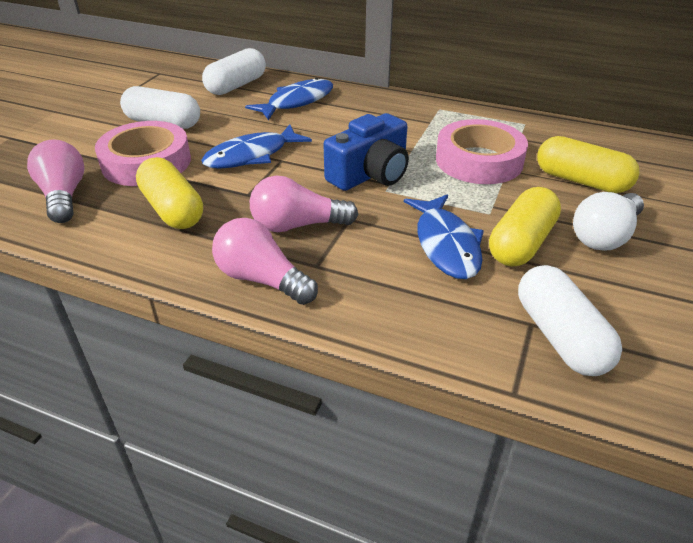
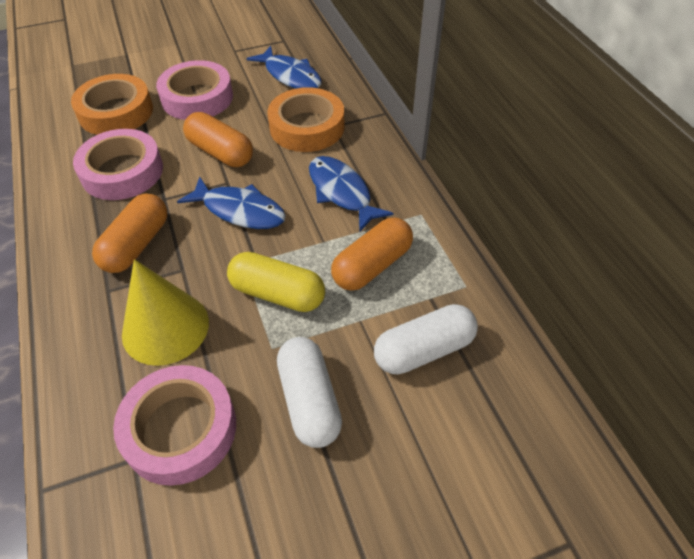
blue camera: [324,113,409,191] = 1 -> none = 0
orange capsule: none = 0 -> [92,193,168,273] [183,112,253,167] [331,217,413,291] = 3
orange tape: none = 0 -> [71,74,153,135] [267,87,344,152] = 2
pink light bulb: [27,140,85,223] [212,218,318,305] [250,176,358,232] = 3 -> none = 0
pink tape: [95,121,191,186] [436,119,528,184] = 2 -> [73,129,163,200] [113,365,236,486] [156,60,233,120] = 3
white capsule: [120,86,200,129] [202,48,266,95] [518,265,622,376] = 3 -> [277,337,342,448] [374,304,478,374] = 2
white light bulb: [573,192,644,251] = 1 -> none = 0
yellow capsule: [136,157,203,229] [489,187,561,266] [537,136,640,193] = 3 -> [227,252,325,312] = 1
yellow cone: none = 0 -> [122,259,209,366] = 1

